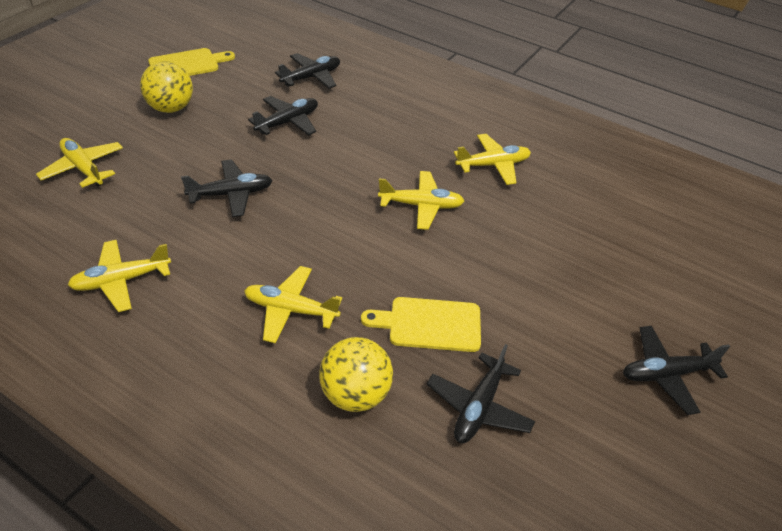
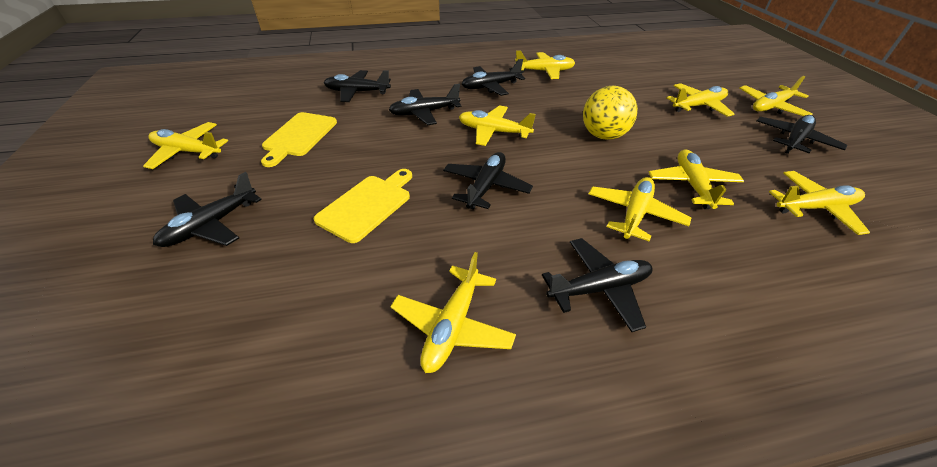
black plane: [181,159,273,217] [248,96,318,136] [275,53,340,89] [426,344,535,443] [623,326,730,415] = 5 -> [153,172,262,247] [324,70,391,102] [389,84,461,125] [443,152,533,210] [462,59,525,96] [542,238,653,332] [757,115,847,154] = 7
yellow ball: [140,61,193,113] [319,337,393,412] = 2 -> [583,86,638,140] = 1
yellow plane: [36,138,123,188] [68,240,171,312] [244,266,342,343] [378,171,464,230] [454,134,531,185] = 5 -> [143,122,228,169] [390,252,516,373] [459,105,536,146] [515,50,575,79] [589,177,691,241] [649,149,744,209] [666,83,734,117] [740,76,813,116] [769,171,870,235] = 9

